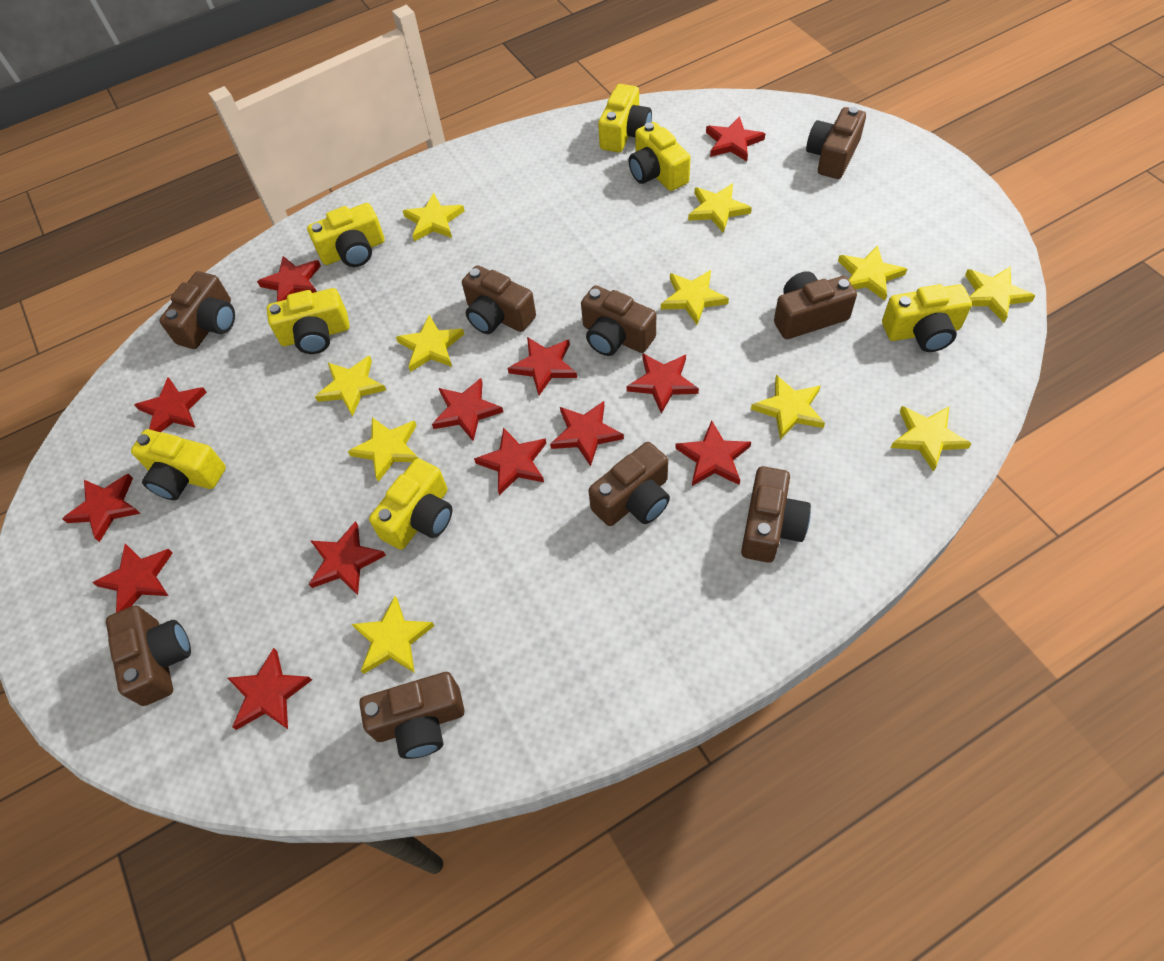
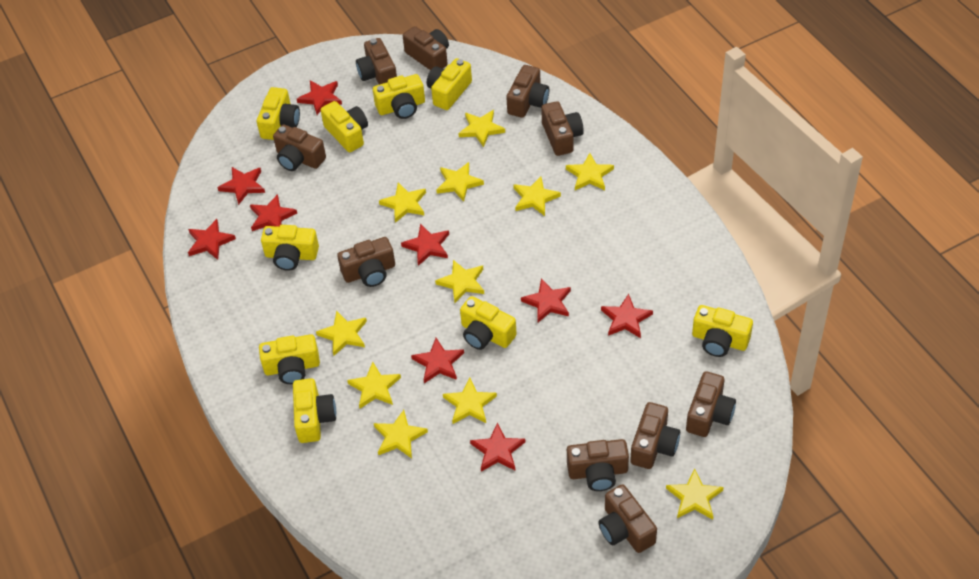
brown camera: [106,605,191,706] [159,271,235,349] [359,672,464,759] [462,265,536,334] [581,286,656,356] [588,442,670,526] [741,466,811,563] [774,271,857,339] [806,107,866,179] = 9 -> [273,124,326,171] [337,237,395,287] [356,38,397,85] [403,26,449,70] [506,65,549,118] [541,101,584,156] [567,439,629,491] [598,484,657,553] [631,402,680,469] [686,371,736,437] = 10
red star: [62,474,141,542] [92,544,173,612] [134,377,207,432] [228,648,312,730] [257,256,321,302] [309,521,386,595] [432,378,503,441] [474,427,546,495] [507,337,577,395] [550,401,624,466] [627,354,699,414] [675,420,751,486] [706,116,765,161] = 13 -> [188,219,236,260] [217,167,265,205] [250,194,297,231] [297,80,342,115] [401,224,449,266] [411,338,464,383] [470,423,525,472] [521,278,571,322] [601,294,653,338] = 9
yellow camera: [131,429,226,500] [267,288,349,354] [307,203,385,267] [369,458,453,550] [598,84,652,152] [629,122,691,191] [882,284,972,352] = 7 -> [257,87,300,140] [259,334,320,384] [261,225,319,271] [293,378,336,443] [321,101,368,152] [373,74,425,119] [427,58,472,110] [460,296,517,350] [692,305,753,357] = 9

